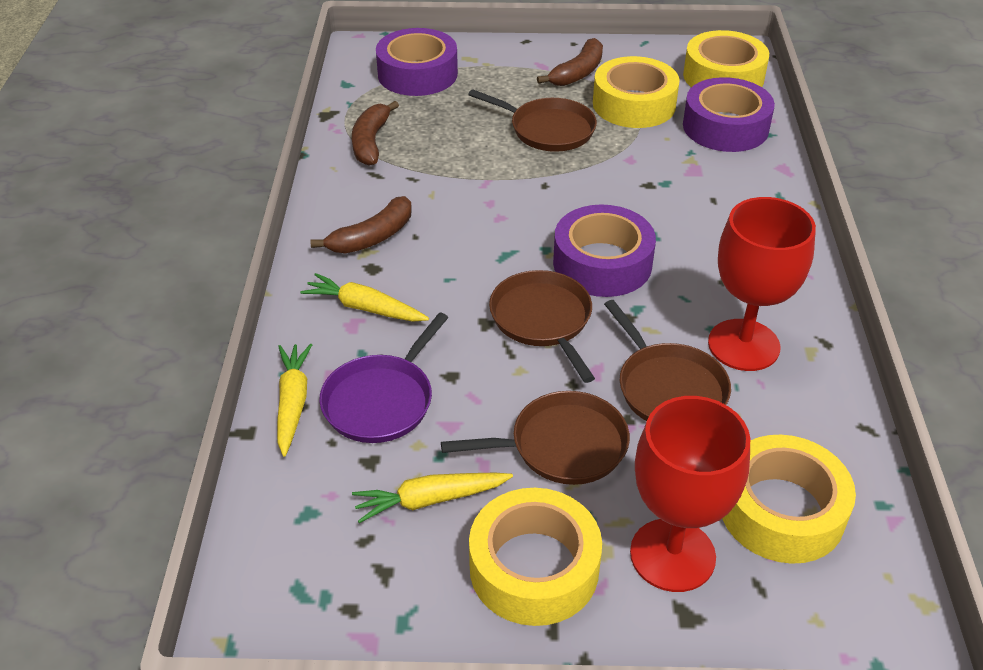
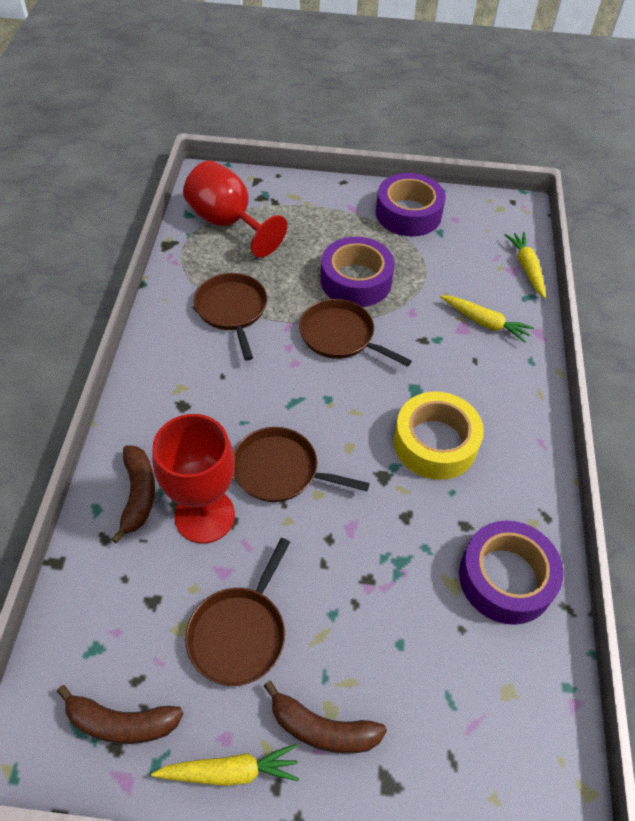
purple pan: [319,312,449,443] = 1 -> none = 0
yellow tape: [469,488,602,626] [593,56,680,128] [683,30,769,87] [722,435,856,564] = 4 -> [394,392,484,480] = 1

